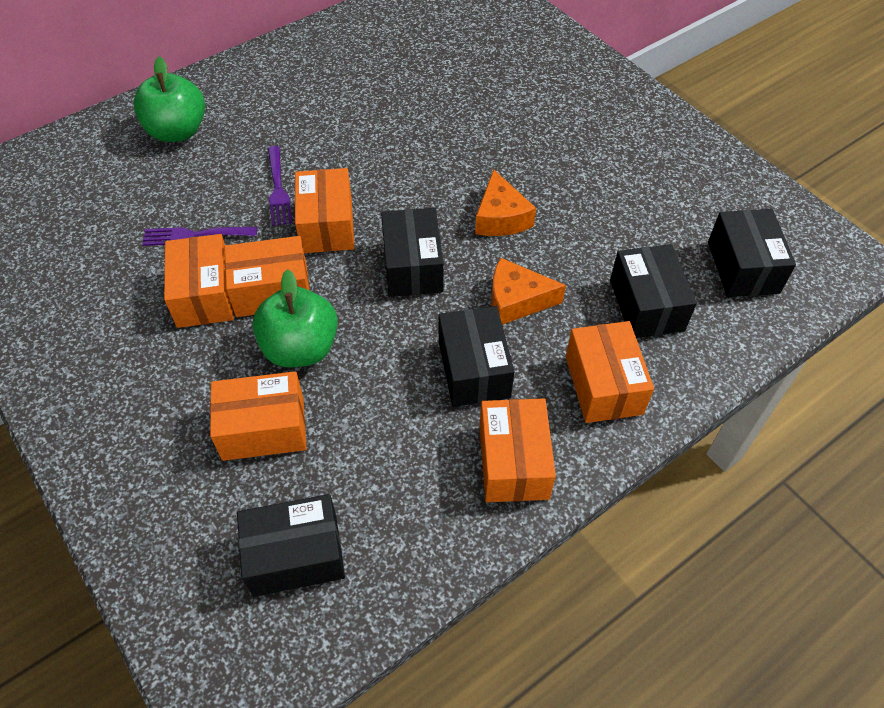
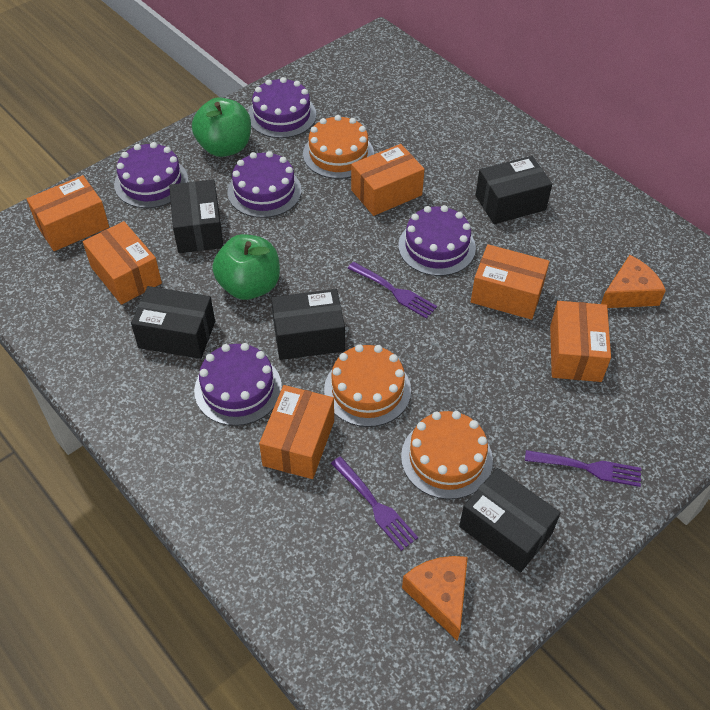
orange cake: none = 0 -> [303,115,374,179] [324,344,411,427] [401,411,493,499] = 3
purple cake: none = 0 -> [114,142,188,208] [194,343,282,426] [228,151,302,218] [248,77,316,138] [398,205,476,276] = 5
purple fork: [142,227,257,246] [268,146,292,226] = 2 -> [331,456,418,551] [348,262,437,319] [525,450,641,487] = 3

